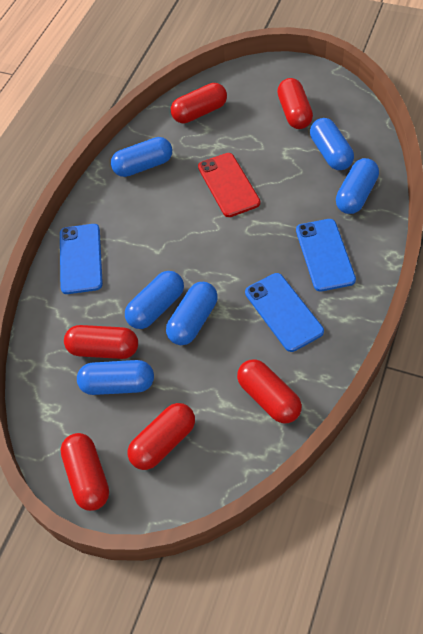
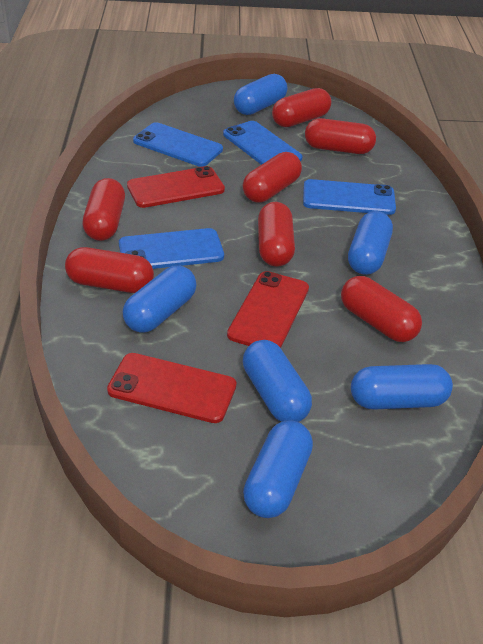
blue phone: [60,224,103,294] [245,273,324,352] [296,219,356,291] = 3 -> [119,228,224,269] [133,122,223,167] [223,121,303,165] [303,179,396,215] = 4
red capsule: [60,433,109,511] [64,325,138,359] [128,403,195,470] [171,83,227,124] [237,359,302,423] [277,78,313,129] = 6 -> [65,247,154,293] [82,178,125,241] [243,152,302,203] [258,202,295,267] [272,88,331,127] [305,118,376,154] [341,276,422,342] = 7
red phone: [198,153,260,217] = 1 -> [107,353,237,423] [127,166,225,208] [227,271,309,348] = 3

